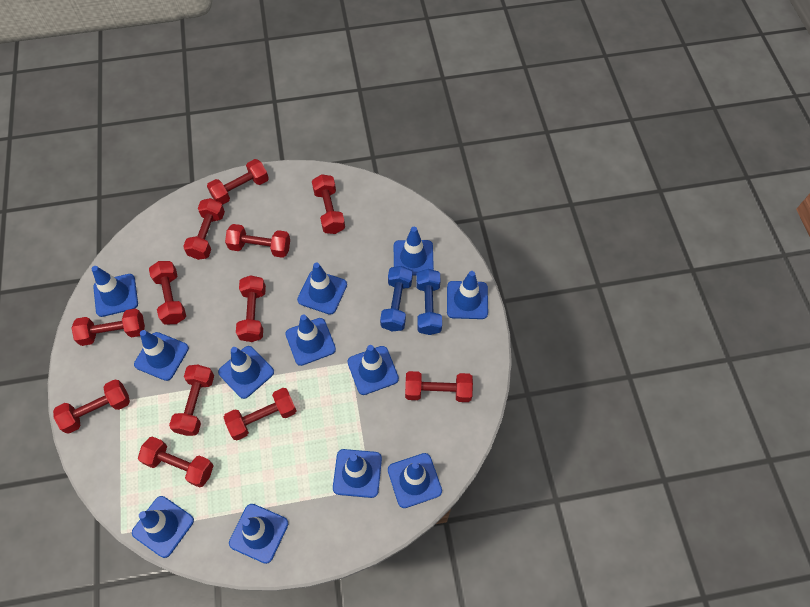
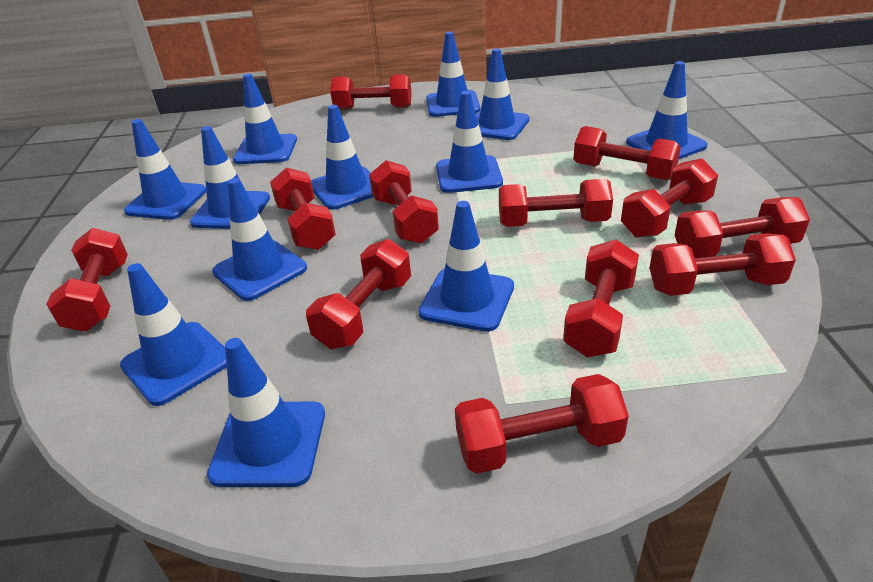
blue dumbbell: [380,266,413,331] [416,269,442,335] = 2 -> none = 0

